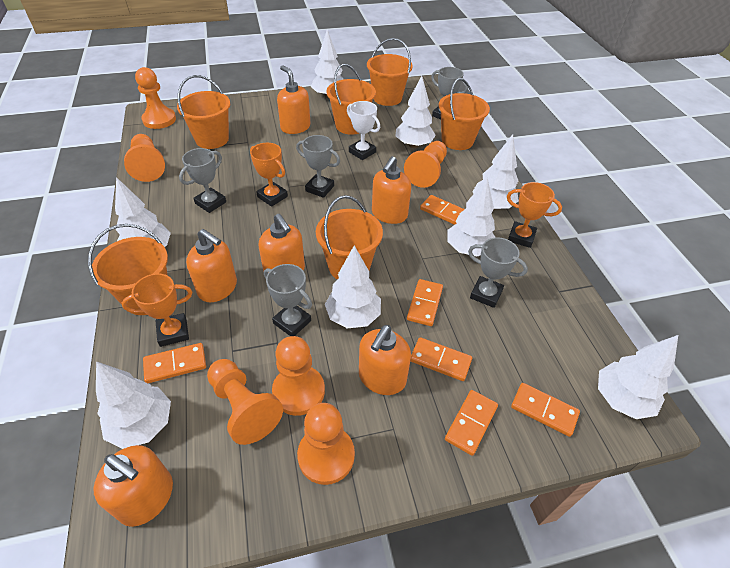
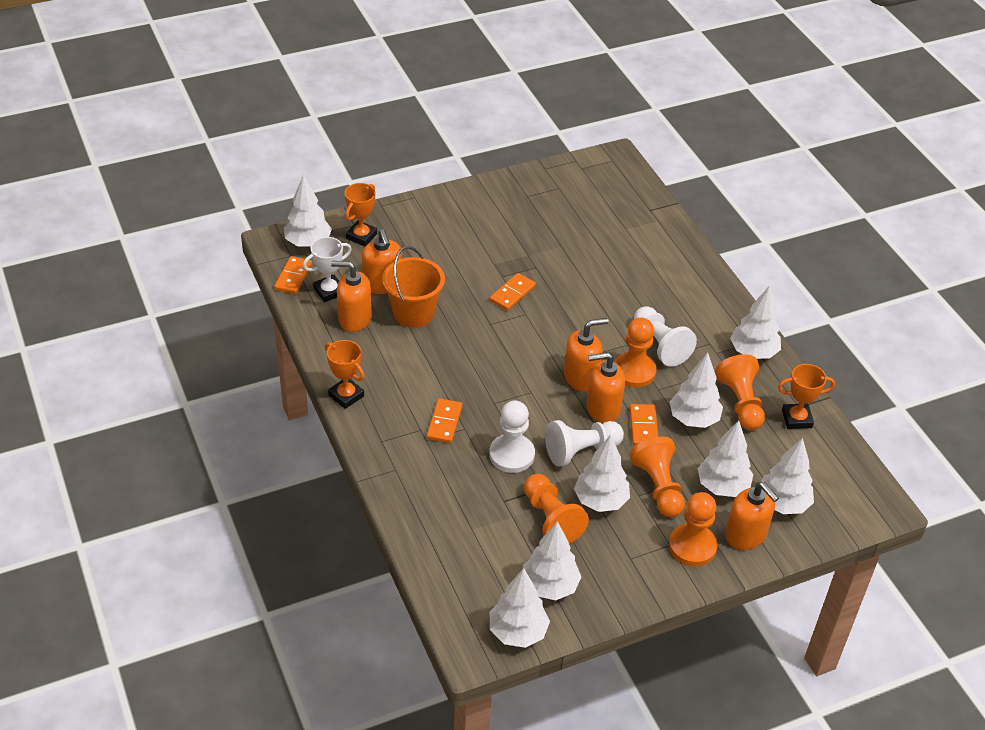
grey trophy: [179,148,226,213] [264,264,312,336] [296,135,340,198] [431,67,468,119] [468,237,528,308] = 5 -> none = 0
orange bucket: [88,224,168,315] [177,75,230,149] [316,195,383,279] [327,64,376,135] [367,38,413,106] [438,78,490,150] = 6 -> [382,246,445,328] = 1
orange domino: [143,343,206,383] [407,279,443,326] [410,337,472,381] [420,195,465,225] [445,390,498,456] [511,383,580,437] = 6 -> [274,256,312,294] [427,399,463,443] [490,273,536,311] [630,404,658,446] = 4
orange pawn: [124,134,165,182] [135,67,176,129] [207,359,283,445] [272,336,325,416] [297,403,355,485] [404,141,447,188] = 6 -> [524,474,589,544] [615,318,657,388] [629,437,685,517] [669,492,718,566] [715,354,765,430] = 5
orange soap dispenser: [93,445,173,527] [186,229,237,302] [259,214,305,272] [277,65,310,134] [359,325,411,395] [372,156,411,224] = 6 -> [331,261,372,332] [362,229,402,294] [564,318,609,392] [586,352,625,423] [725,482,779,550] = 5
white pawn: none = 0 -> [489,400,535,473] [545,420,624,467] [634,306,697,367] = 3

